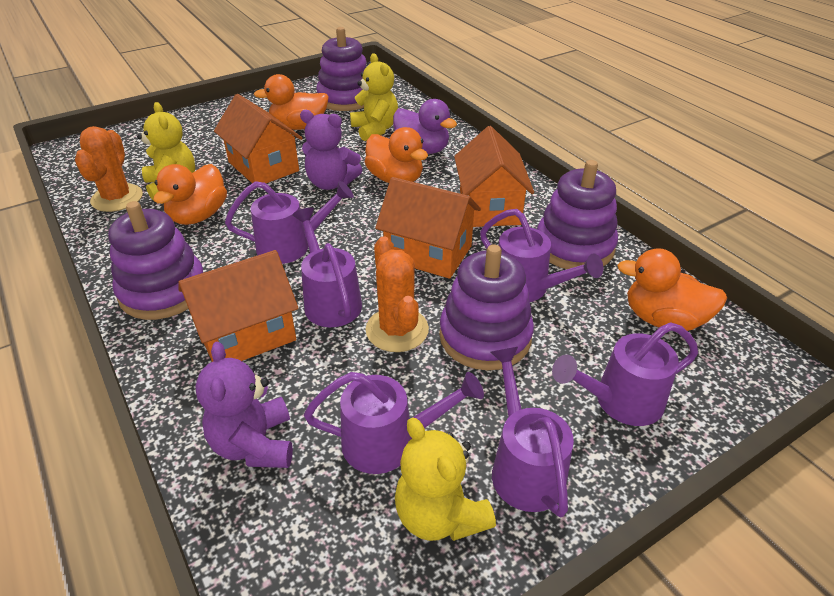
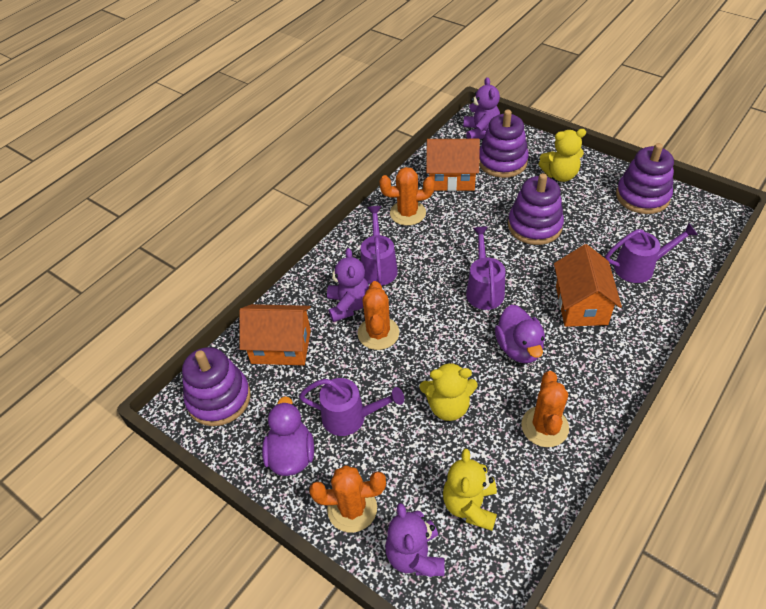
orange cactus: [75,126,143,212] [365,236,429,352] = 2 -> [309,465,386,533] [358,281,399,350] [379,167,435,226] [521,371,569,447] = 4
orange duck: [153,164,227,225] [254,74,329,130] [365,127,428,183] [617,248,727,331] = 4 -> none = 0
orange house: [178,250,298,362] [214,94,302,183] [375,177,481,279] [454,126,534,227] = 4 -> [239,304,311,365] [426,139,480,191] [554,244,622,327] = 3
purple duck: [393,99,457,154] = 1 -> [262,396,314,476] [495,305,545,363] = 2
purple teddy bear: [195,342,293,468] [300,110,362,190] = 2 -> [327,248,369,322] [385,503,445,577] [463,77,500,139] = 3
purple watering can: [225,181,354,264] [292,208,362,327] [304,372,484,474] [480,209,603,302] [490,347,574,517] [552,323,698,426] = 6 -> [299,378,404,436] [361,206,398,286] [466,227,505,310] [605,223,698,283] = 4

